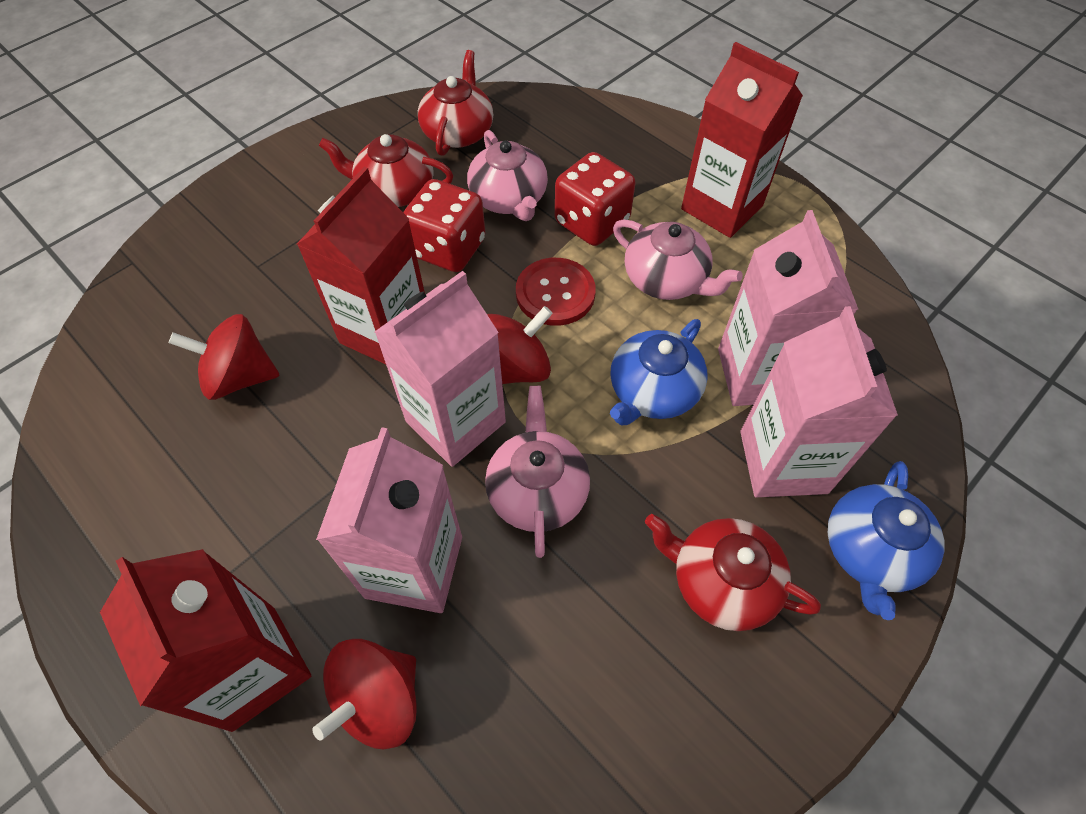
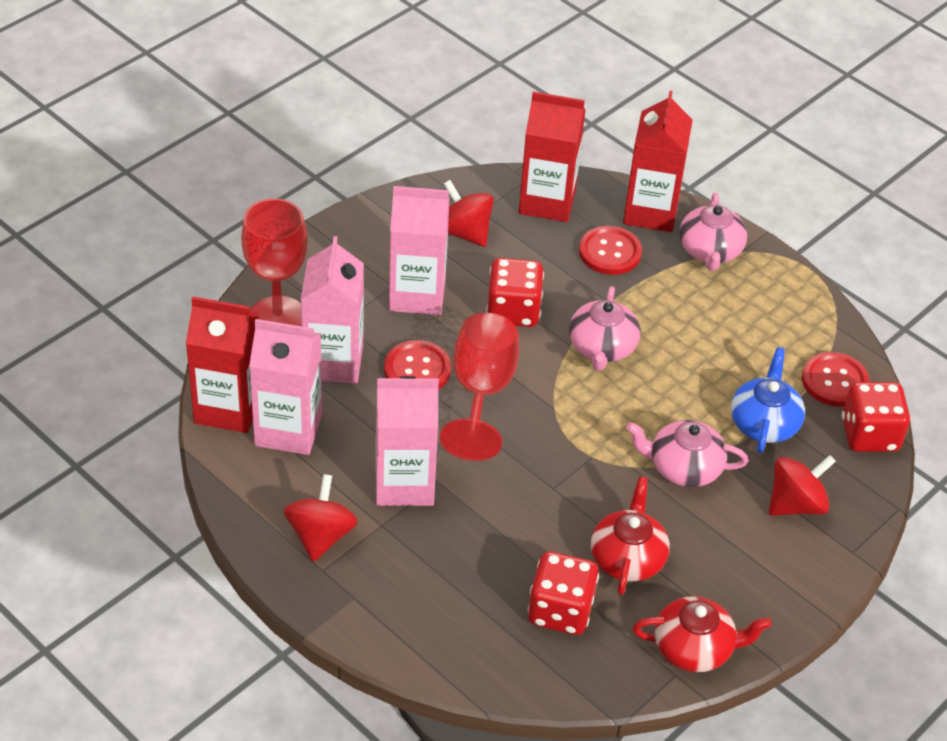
blue teapot: [610,319,708,425] [828,461,945,620] = 2 -> [731,347,805,453] = 1
red button: [516,258,596,326] = 1 -> [384,340,451,390] [579,226,642,275] [802,352,869,406] = 3
red dice: [403,179,486,272] [555,152,635,246] = 2 -> [486,258,544,327] [528,551,599,635] [842,382,910,452] = 3
red goblet: none = 0 -> [241,198,308,326] [440,313,519,461] = 2
red teapot: [319,134,453,207] [418,50,493,156] [645,514,821,631] = 3 -> [591,477,670,595] [633,596,771,672] = 2

